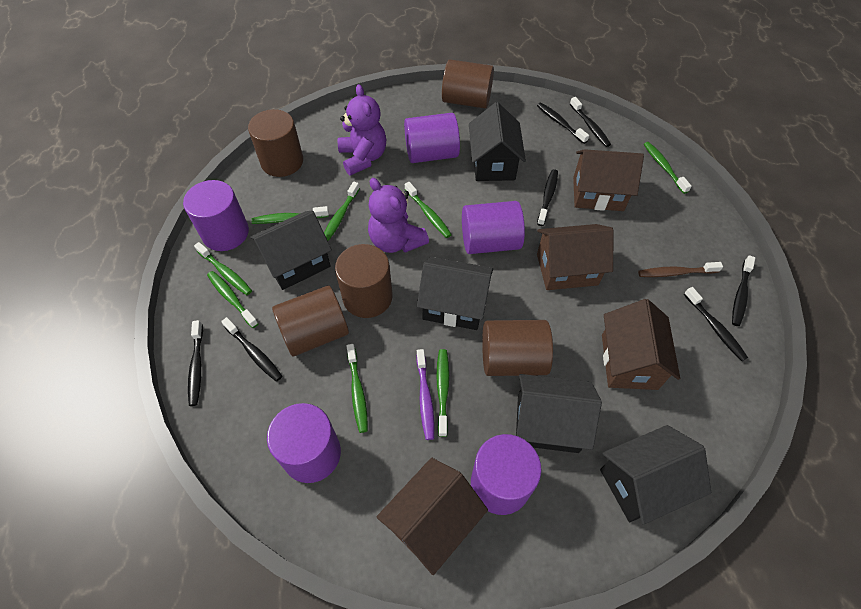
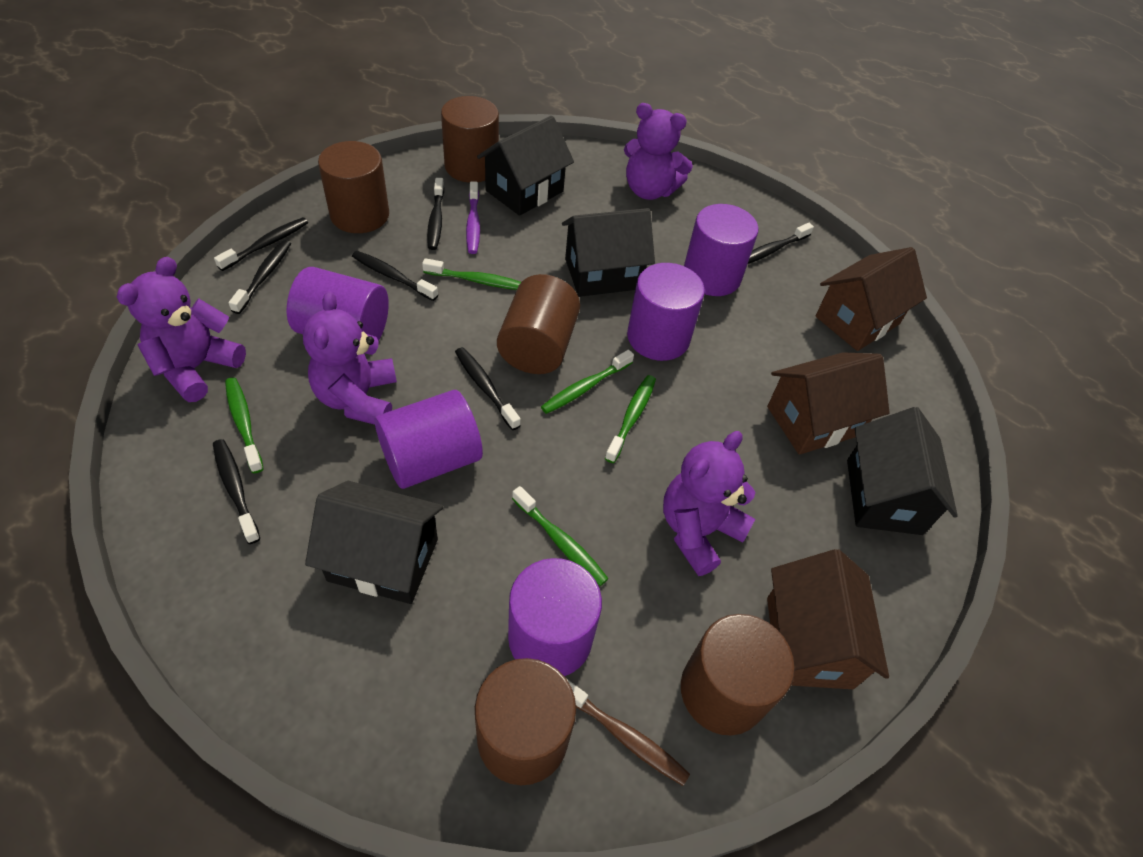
black house: [250,210,332,290] [417,257,493,330] [469,102,526,181] [516,374,602,453] [600,425,711,525] = 5 -> [305,481,443,604] [477,116,574,216] [562,208,655,297] [847,407,958,535] = 4
brown house: [377,458,488,575] [537,224,614,290] [573,149,644,211] [602,299,680,390] = 4 -> [767,352,890,455] [767,549,889,689] [816,247,927,351] = 3
green toothbrush: [194,242,252,295] [207,271,259,328] [251,206,329,224] [324,182,360,241] [347,344,368,433] [405,182,452,238] [436,349,449,437] [644,142,692,194] = 8 -> [225,377,263,474] [422,258,521,290] [512,486,609,586] [541,350,634,414] [605,375,656,463] = 5
purple teddy bear: [338,84,386,176] [368,178,429,253] = 2 -> [117,257,246,402] [303,291,397,425] [624,103,693,200] [663,431,756,576] = 4

